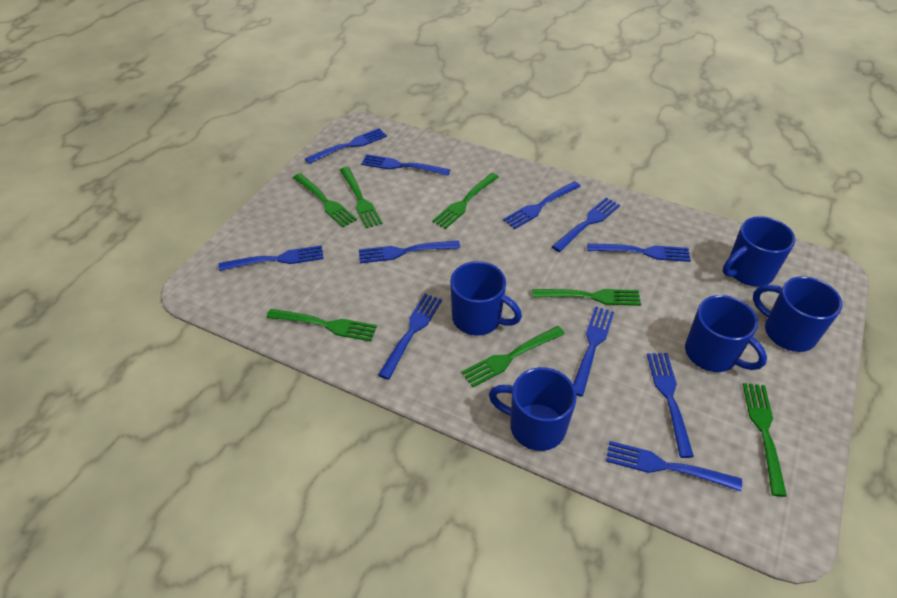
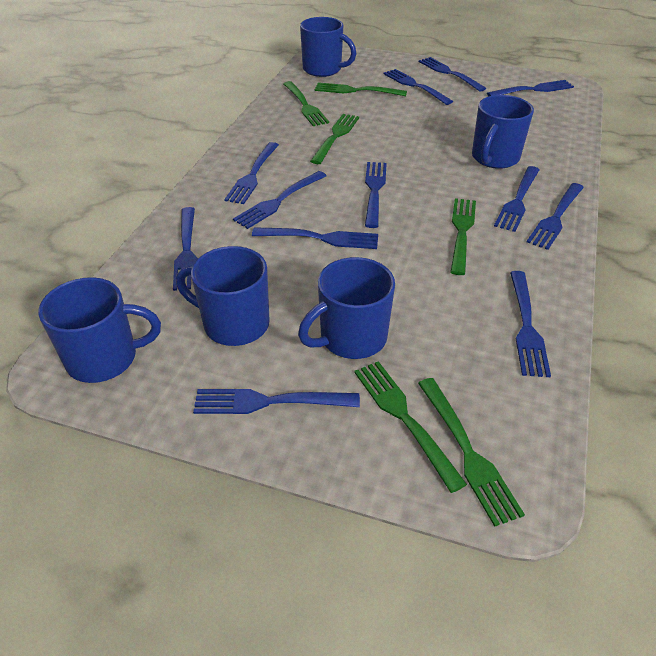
blue fork: [218,245,324,271] [305,128,387,164] [359,240,460,263] [361,154,451,176] [378,294,442,380] [503,181,581,229] [552,197,620,252] [573,306,614,397] [587,243,691,262] [606,441,742,491] [647,353,694,458] = 11 -> [173,207,198,291] [193,389,360,414] [224,142,279,204] [233,171,327,229] [252,227,378,249] [365,162,387,228] [383,69,453,105] [419,57,486,92] [487,80,574,96] [494,166,540,232] [510,271,551,377] [527,183,584,250] = 12
green fork: [267,309,377,341] [293,173,357,227] [340,167,382,228] [432,173,499,229] [461,326,565,387] [532,289,641,306] [743,383,787,497] = 7 -> [283,81,329,126] [310,114,359,164] [314,82,407,96] [354,361,467,493] [418,378,525,527] [450,198,476,275] = 6

